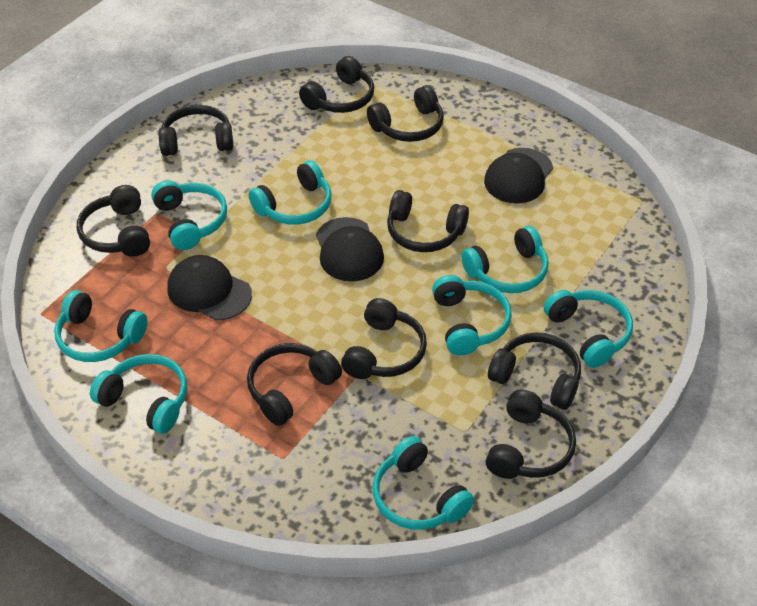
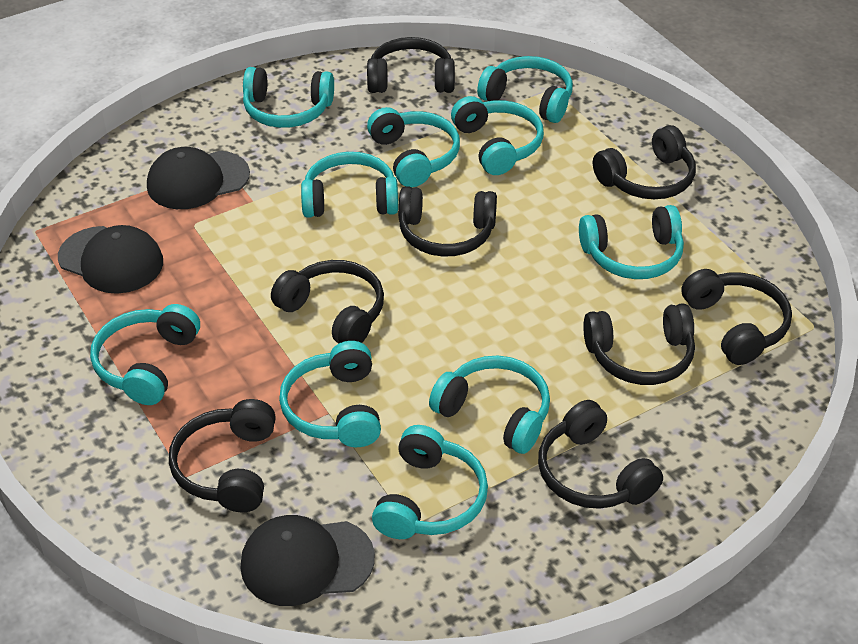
black headphones: [77,185,150,257] [159,105,233,156] [247,343,342,426] [299,56,374,113] [341,298,427,379] [367,85,444,142] [387,190,469,252] [486,390,576,479] [488,332,581,410] = 9 -> [169,399,276,512] [271,260,384,343] [367,37,455,93] [398,186,497,257] [538,400,663,509] [583,303,695,385] [593,125,696,199] [681,269,792,365] = 8
turquoise headphones: [54,290,148,362] [90,354,187,434] [151,180,227,250] [249,160,331,225] [373,436,474,530] [432,275,512,355] [461,226,549,293] [544,290,633,368] = 8 -> [90,304,200,405] [243,67,334,128] [279,341,381,447] [301,152,398,218] [367,107,460,187] [372,425,488,539] [429,356,550,454] [451,96,544,175] [477,56,573,123] [579,205,684,279] = 10

